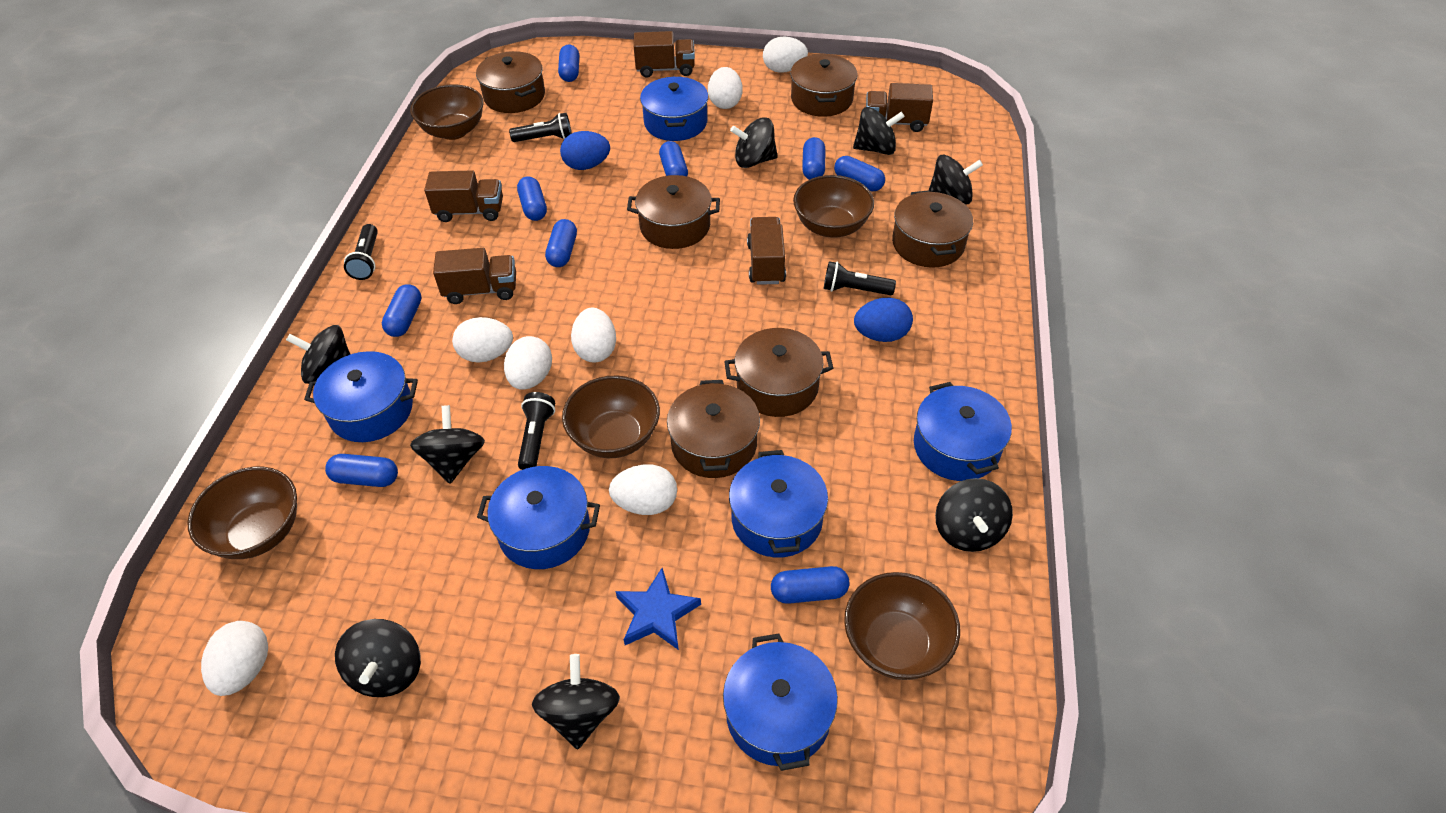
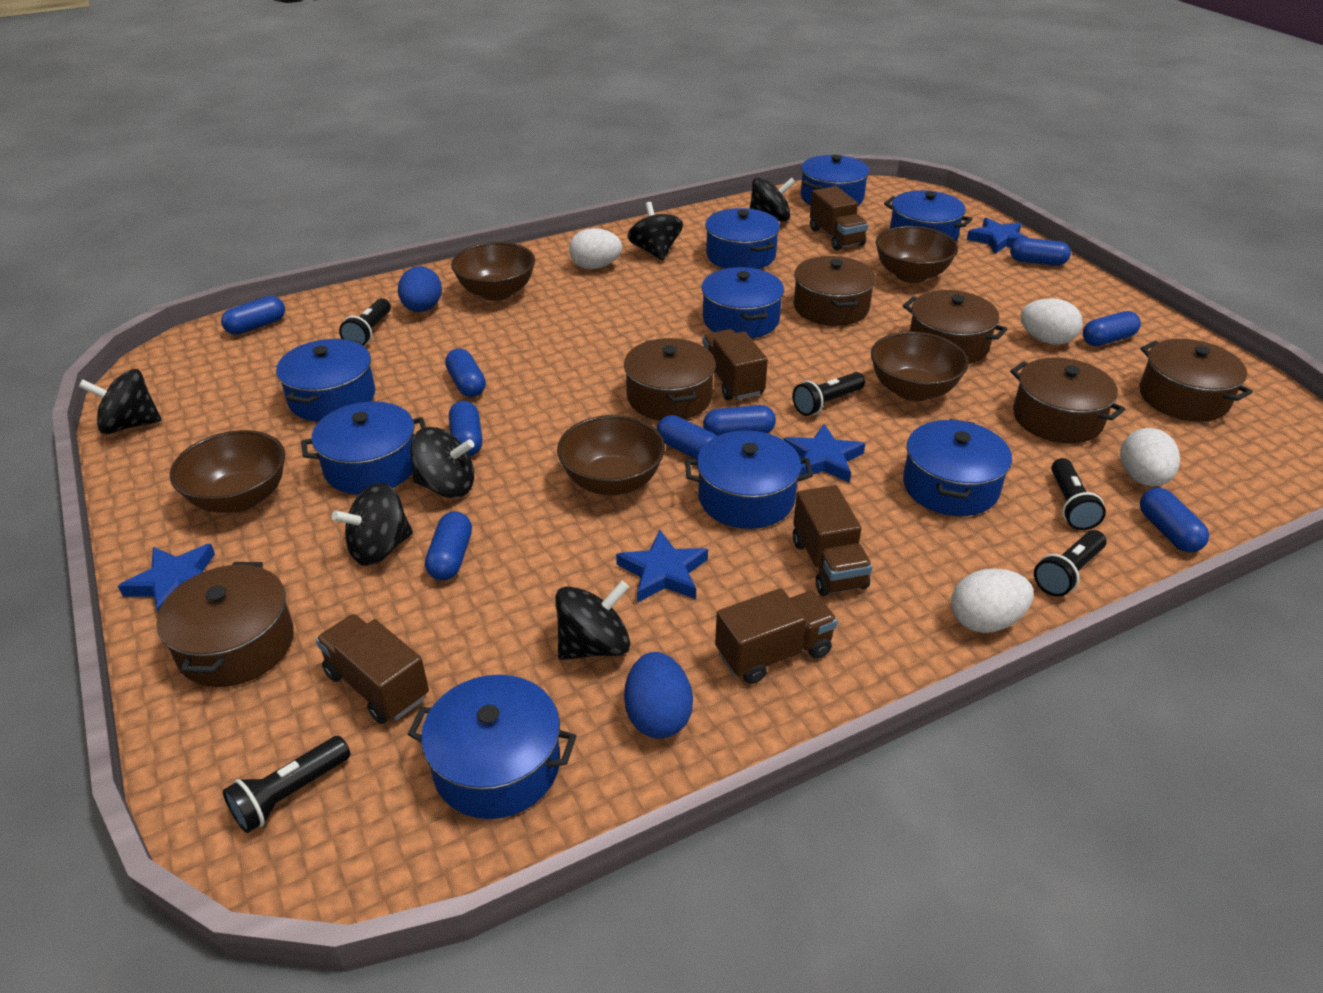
black flashlight: [344,224,378,280] [509,113,572,142] [518,392,555,470] [824,261,896,295] = 4 -> [223,736,350,833] [339,298,391,346] [792,372,865,416] [1034,530,1106,597] [1051,458,1106,530] = 5
black spinning top: [286,325,350,384] [335,619,421,697] [410,405,485,484] [532,654,620,750] [730,117,778,168] [853,107,904,155] [929,155,983,205] [935,478,1013,552] = 8 -> [78,369,162,434] [332,483,413,566] [410,427,474,498] [555,580,630,660] [628,202,683,261] [750,177,795,221] = 6
blue pot: [304,351,418,442] [477,466,600,569] [640,76,708,141] [723,633,838,771] [729,450,828,557] [914,382,1012,481] = 6 -> [276,339,375,422] [301,401,426,495] [408,675,576,819] [685,431,813,529] [701,267,784,338] [705,208,780,269] [801,155,869,205] [884,190,973,242] [903,419,1012,516] = 9
blue star: [616,568,701,650] = 1 -> [118,544,215,612] [616,530,708,603] [784,424,865,483] [967,218,1028,254] = 4
white egg: [201,621,268,696] [452,317,513,363] [504,336,552,389] [571,308,616,362] [609,464,677,515] [708,67,742,109] [763,36,808,73] = 7 -> [569,228,622,269] [951,568,1033,633] [1020,298,1083,345] [1120,428,1180,487] = 4

